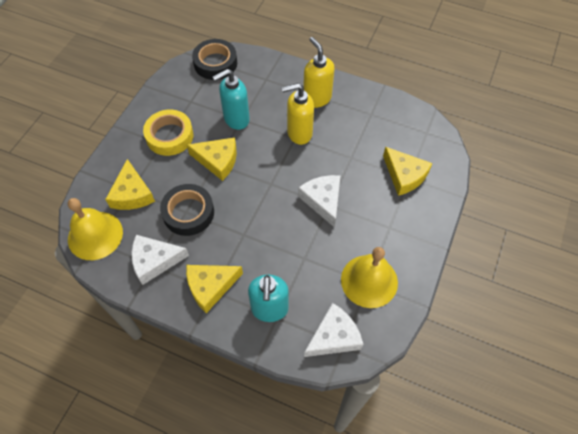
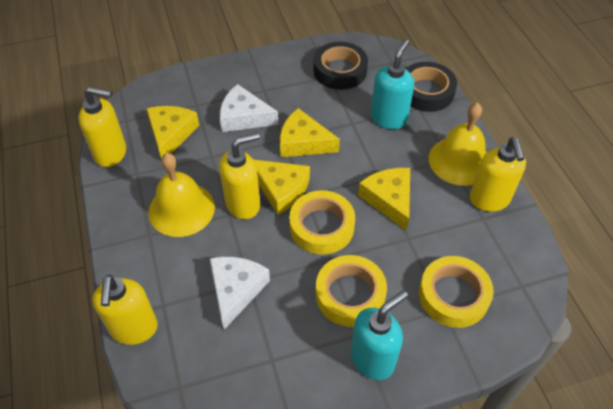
white cheese: [132,235,189,285] [298,175,340,228] [304,303,363,357] = 3 -> [210,257,270,329] [220,84,279,132] = 2
yellow soap dispenser: [282,83,314,145] [304,37,335,108] = 2 -> [78,86,126,167] [93,274,158,345] [219,132,260,219] [470,137,526,212] = 4
yellow tape: [143,110,194,156] = 1 -> [289,190,355,255] [316,255,387,327] [419,256,494,328] = 3

